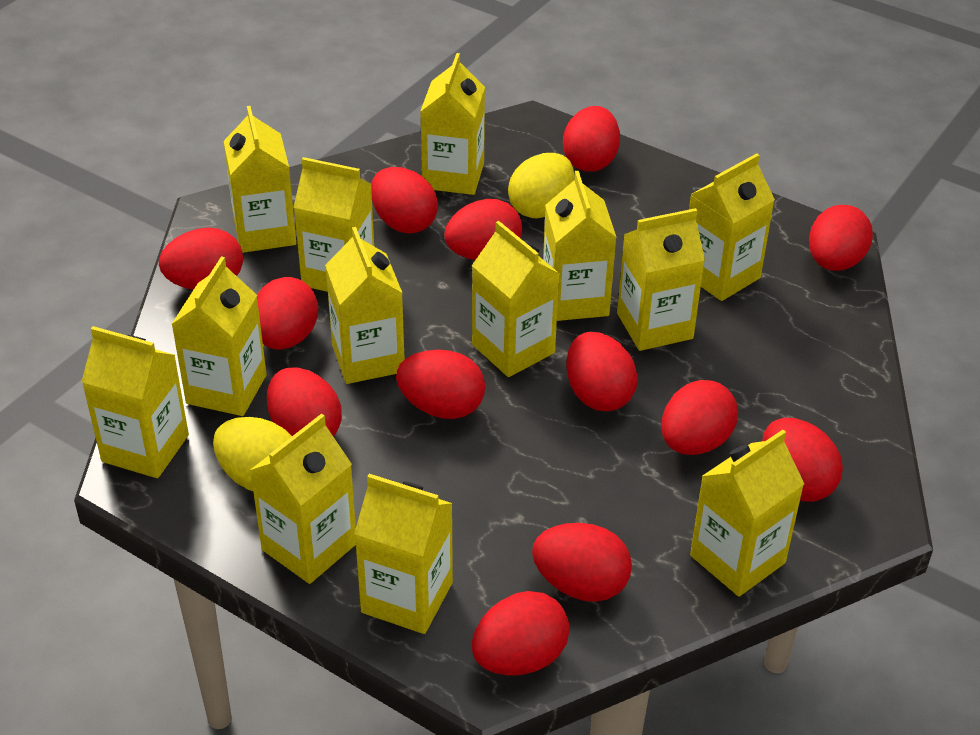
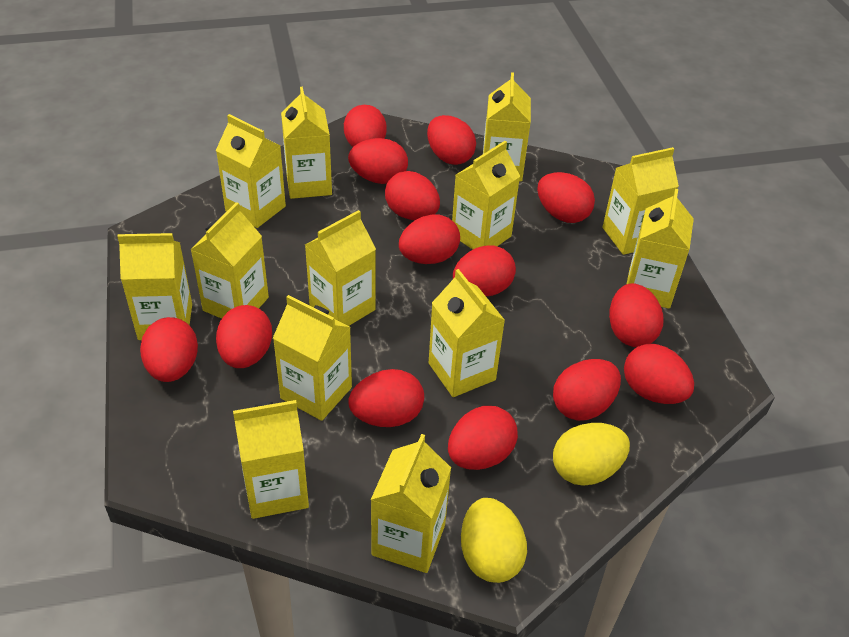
red egg: [159,228,243,290] [257,277,318,350] [267,367,342,437] [371,167,438,234] [396,350,485,419] [444,199,522,260] [472,591,570,676] [532,523,632,602] [563,106,620,172] [566,332,638,411] [661,380,738,455] [762,418,843,502] [809,205,873,271] = 13 -> [140,317,198,382] [216,305,272,368] [344,105,387,147] [348,138,408,184] [348,369,424,427] [385,171,440,220] [399,214,460,264] [427,115,476,165] [448,406,518,470] [453,246,516,296] [537,172,595,223] [553,359,621,421] [609,283,663,347] [624,344,694,404] = 14

